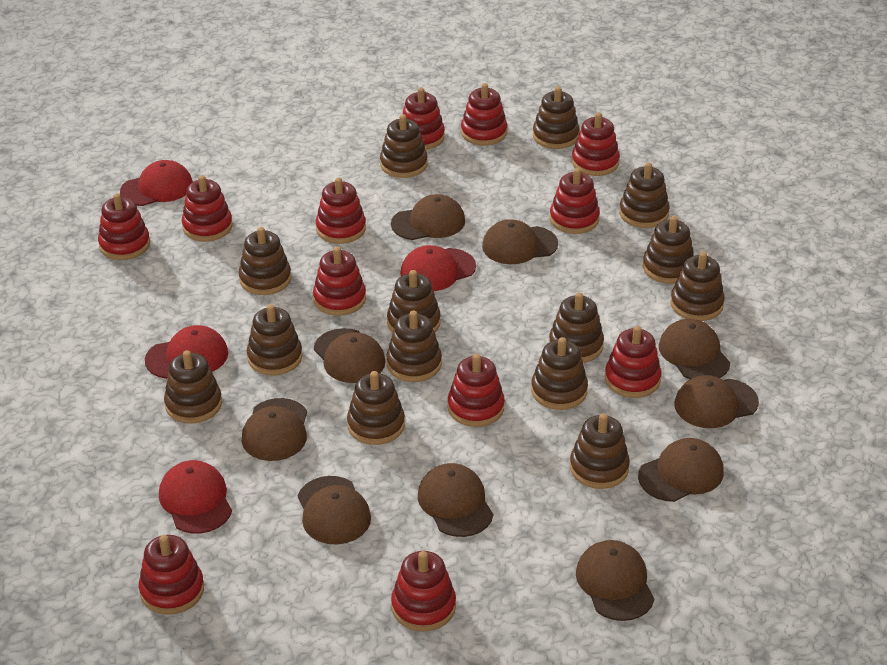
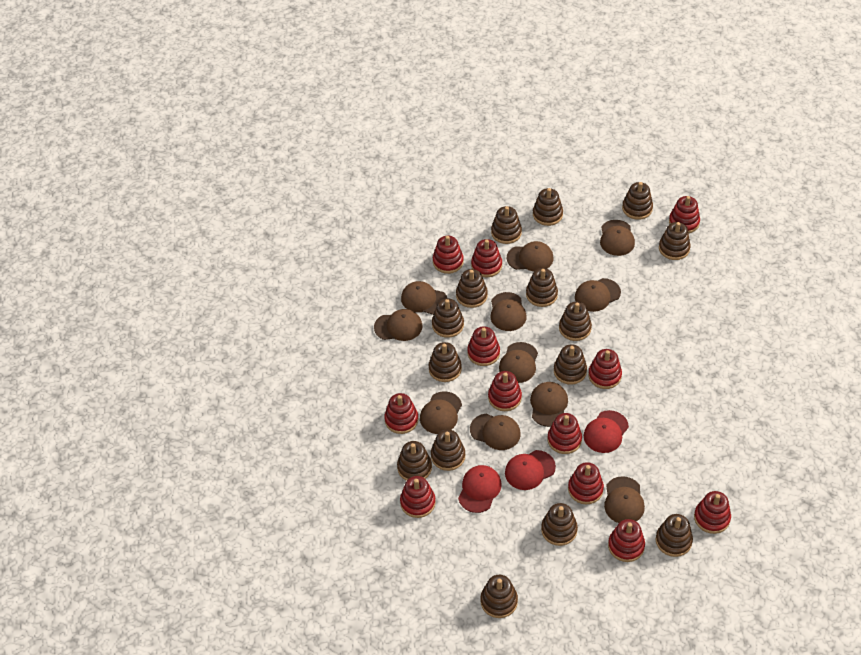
brown cap: [242,398,307,461] [298,476,371,544] [314,328,386,383] [391,194,465,240] [418,463,493,537] [482,219,558,264] [576,540,654,621] [638,438,724,502] [659,319,730,379] [674,375,759,428] = 10 -> [374,309,423,341] [401,281,447,315] [420,391,462,434] [470,414,521,450] [491,292,526,331] [499,342,538,383] [507,241,554,271] [530,382,568,427] [575,278,621,312] [600,220,635,256] [604,476,645,523] = 11
brown stacking toy: [164,350,222,424] [239,227,291,295] [247,304,303,376] [347,371,405,445] [380,114,427,178] [386,310,442,382] [387,270,441,333] [531,337,588,410] [533,87,579,149] [549,292,604,363] [570,413,630,489] [619,162,670,228] [643,216,694,284] [670,252,725,321] = 14 -> [397,441,432,481] [429,342,462,382] [431,429,465,471] [432,298,464,338] [456,269,488,308] [480,575,518,618] [491,206,522,244] [526,268,558,307] [533,188,563,226] [541,503,578,546] [554,344,587,385] [559,302,592,341] [622,182,653,220] [656,514,693,557] [659,222,691,260] = 15
red cap: [120,160,193,206] [145,325,228,379] [159,460,232,534] [401,245,476,291] = 4 -> [458,465,502,513] [505,450,556,490] [584,410,629,453] = 3

